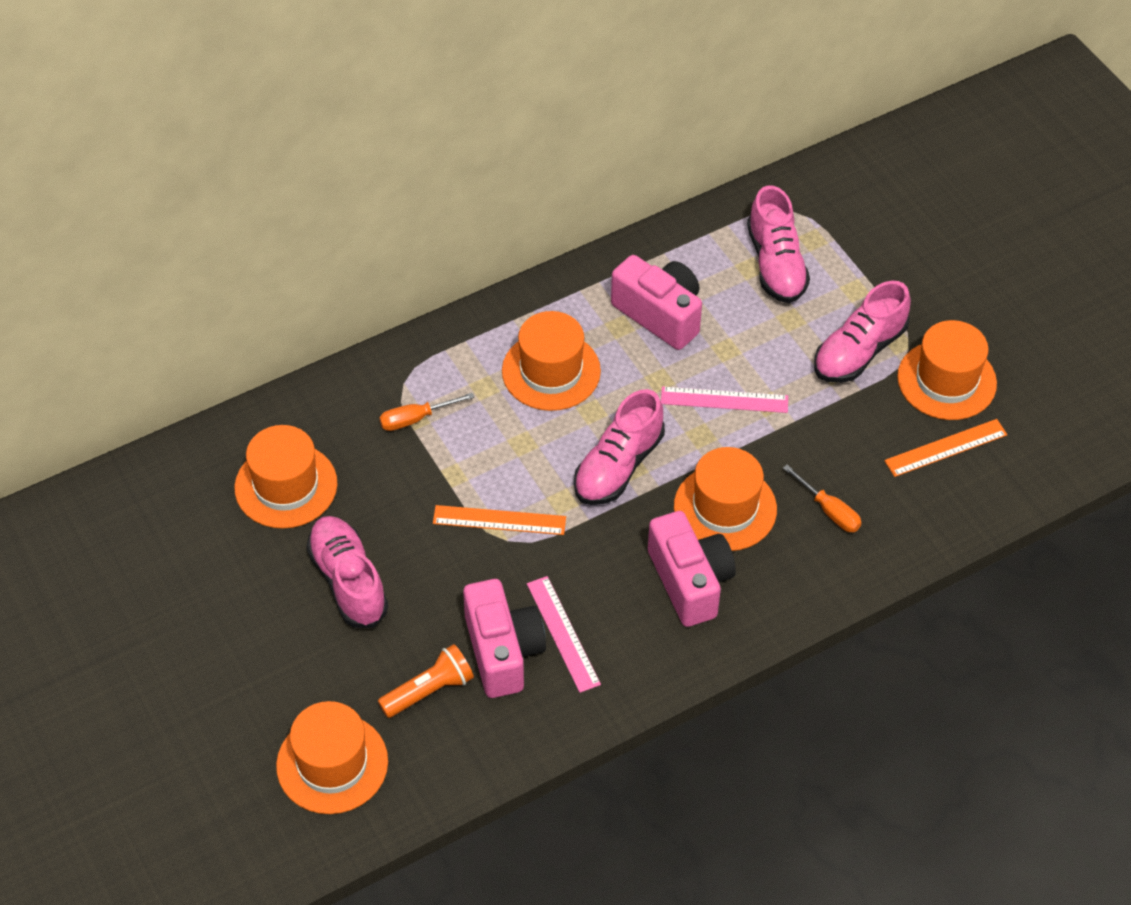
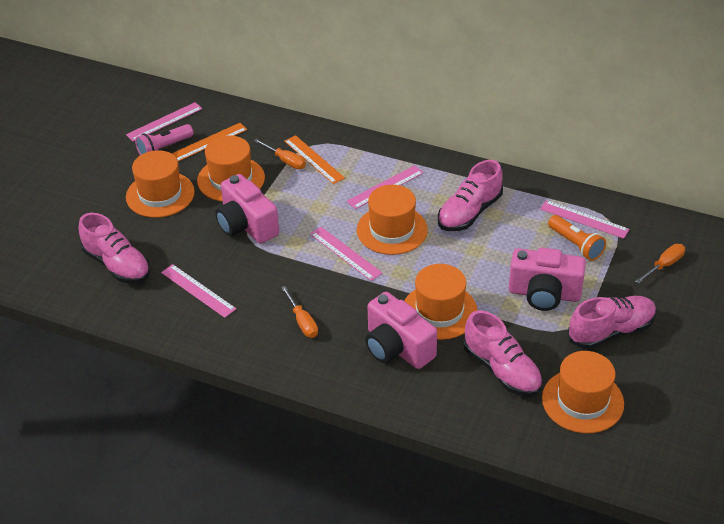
orange screwdriver: [379,393,474,431] [783,465,862,532] = 2 -> [254,139,306,169] [281,286,318,338] [635,244,685,284] = 3
pink flashlight: none = 0 -> [135,124,193,155] = 1
pink ruler: [527,576,601,693] [661,386,788,413] = 2 -> [126,102,203,142] [161,264,236,318] [310,227,382,281] [346,165,424,209] [540,200,630,239] = 5

